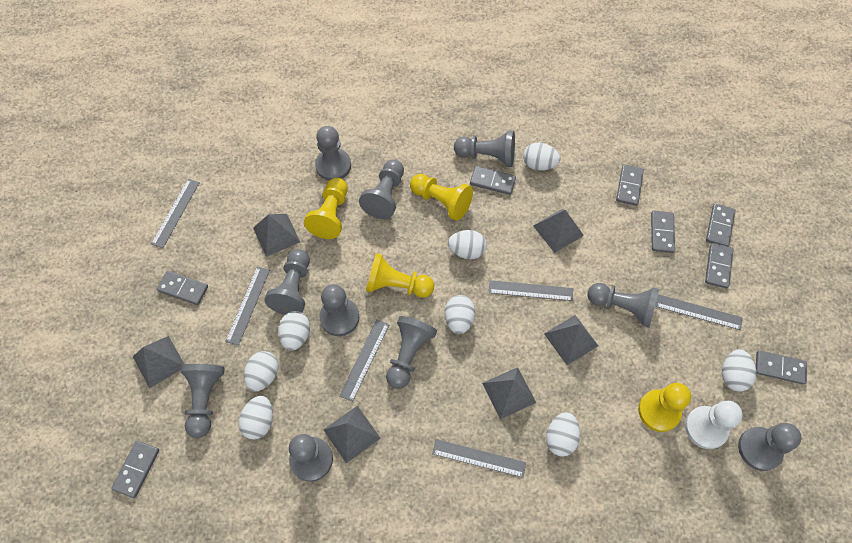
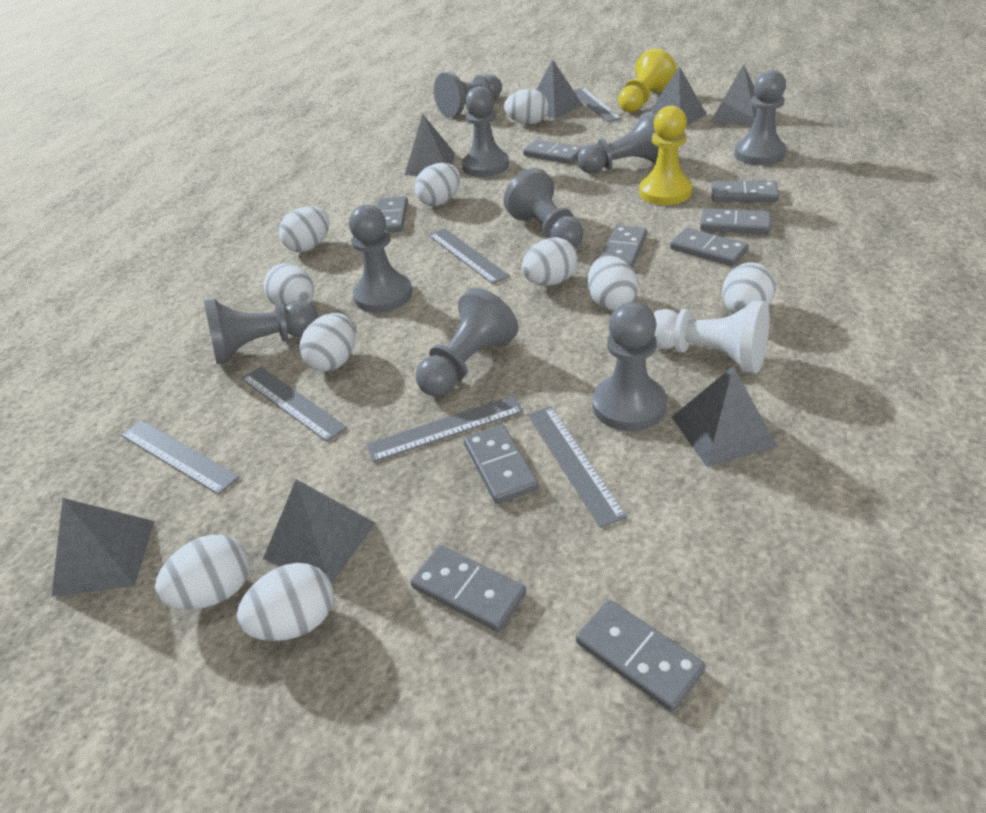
grey domino: [111,441,159,498] [157,271,208,305] [470,166,516,195] [616,164,644,206] [651,211,675,253] [705,243,733,288] [706,204,736,246] [756,350,807,385] = 8 -> [376,196,408,232] [410,545,526,632] [463,424,539,504] [523,139,582,164] [576,600,705,712] [599,225,647,268] [670,228,749,266] [700,208,771,234] [711,181,779,202] = 9
grey pawn: [181,364,225,438] [264,249,310,315] [289,434,333,482] [315,126,351,181] [319,284,359,336] [359,159,404,219] [386,316,437,389] [454,130,515,167] [587,283,659,327] [738,423,801,471] = 10 -> [204,299,318,364] [349,205,412,313] [416,288,518,397] [434,72,502,117] [462,86,509,177] [504,168,583,248] [577,111,659,174] [593,302,667,431] [734,70,786,165] = 9
grey pyramid: [133,336,184,388] [253,214,300,257] [324,406,381,463] [482,367,536,419] [533,209,584,253] [544,315,598,365] = 6 -> [51,498,154,597] [263,479,375,584] [405,114,455,175] [536,59,583,119] [650,66,707,126] [672,366,777,467] [711,64,757,126] = 7
white egg: [239,396,273,440] [244,351,279,392] [278,311,310,351] [445,295,475,334] [448,230,487,259] [523,143,560,171] [546,412,580,457] [722,349,756,392] = 8 -> [155,535,250,610] [237,563,334,641] [264,263,314,309] [279,206,330,252] [300,313,355,372] [415,163,460,206] [504,89,549,124] [522,237,578,286] [588,255,638,311] [722,262,776,314] = 10
yellow pawn: [304,178,348,239] [366,253,434,298] [410,174,473,221] [638,383,691,432] = 4 -> [618,48,677,113] [639,106,692,205] = 2

